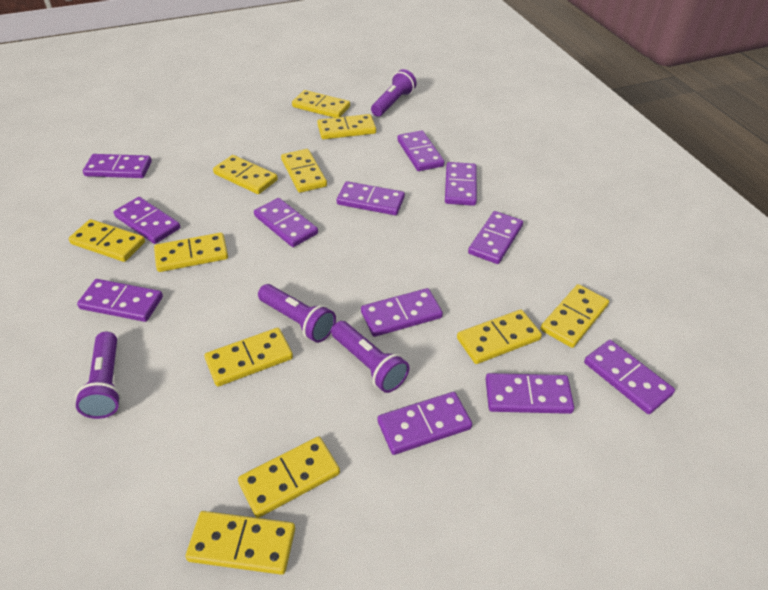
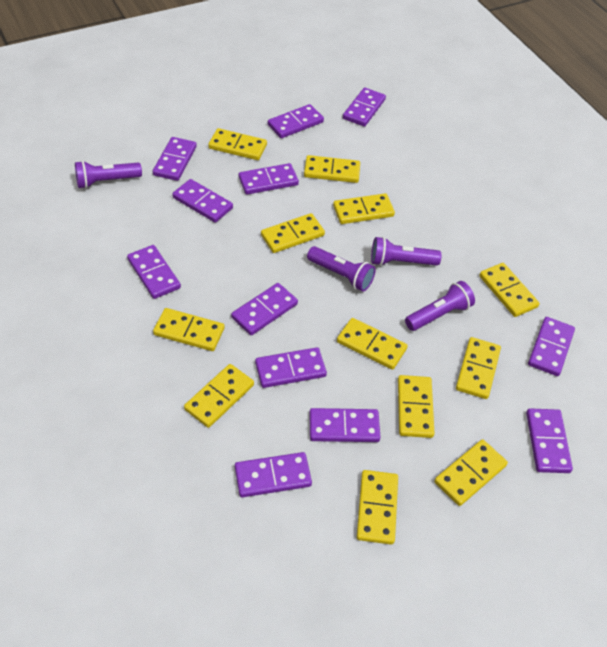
yellow domino: [69,219,145,262] [154,233,228,272] [186,511,295,575] [204,328,293,387] [213,155,278,194] [238,436,340,518] [281,149,327,193] [292,90,350,118] [317,114,376,139] [457,310,542,364] [541,284,609,348] = 11 -> [153,308,225,351] [184,364,254,428] [208,128,267,160] [261,213,325,253] [304,155,360,183] [333,193,395,224] [337,318,408,370] [357,470,398,545] [398,375,435,438] [434,439,508,506] [456,337,501,399] [479,263,539,317] = 12

